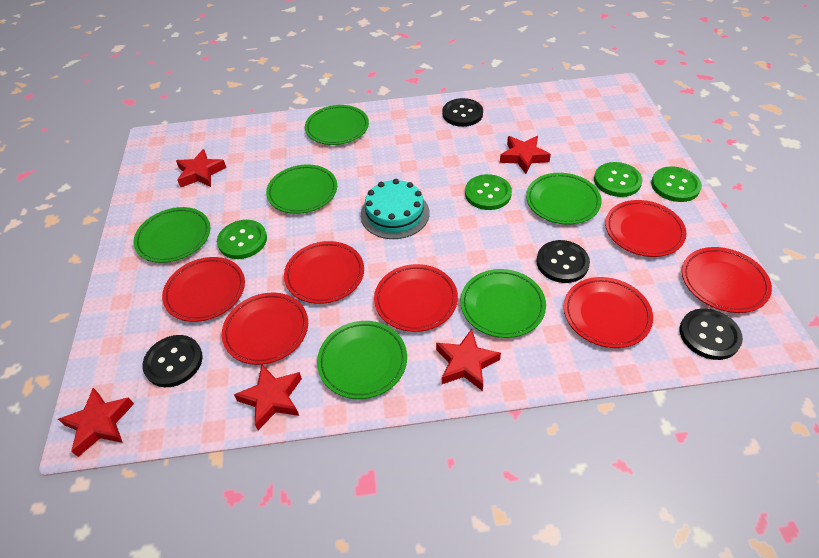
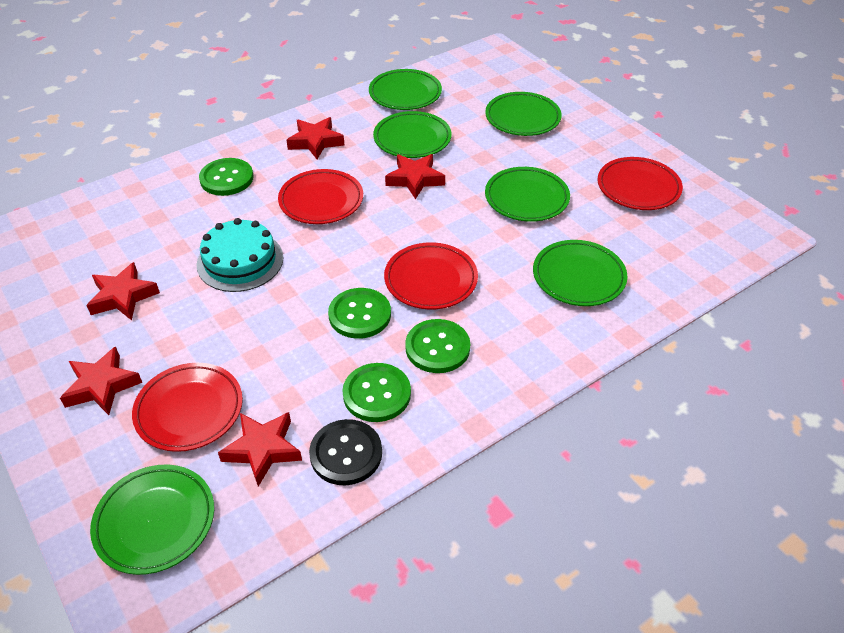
black button: [143,335,203,387] [442,98,483,127] [536,240,590,283] [680,308,743,360] = 4 -> [309,419,382,485] = 1
red plate: [162,257,245,322] [222,293,308,365] [284,241,364,304] [374,264,458,332] [564,277,653,348] [605,200,686,257] [682,247,772,313] = 7 -> [132,363,243,452] [278,169,363,224] [384,242,478,309] [598,157,683,210] = 4

